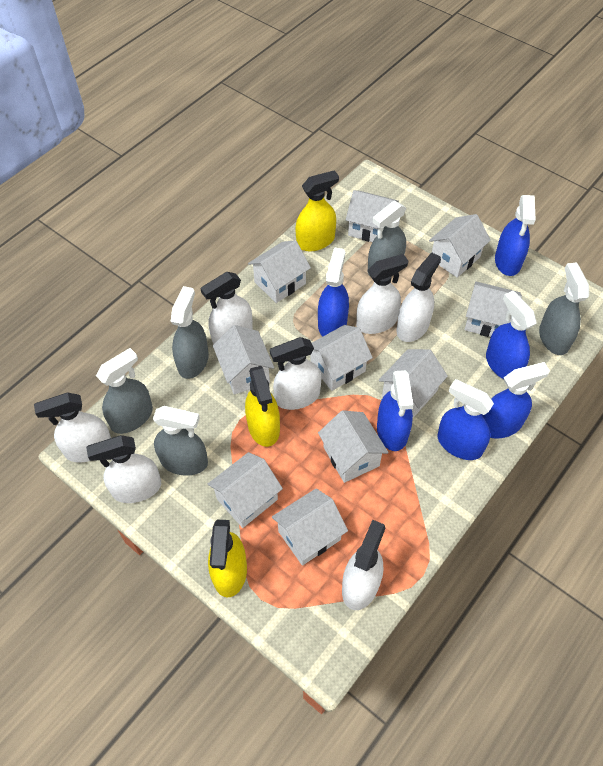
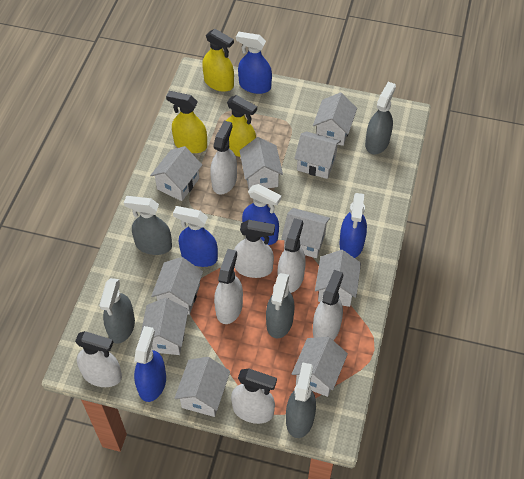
blue spray bottle: [318,247,349,337] [377,370,413,451] [438,379,494,460] [482,362,550,439] [486,291,536,379] [495,195,536,276] = 6 -> [134,326,166,402] [173,206,218,267] [236,31,272,94] [242,184,281,245] [339,193,367,258] = 5

